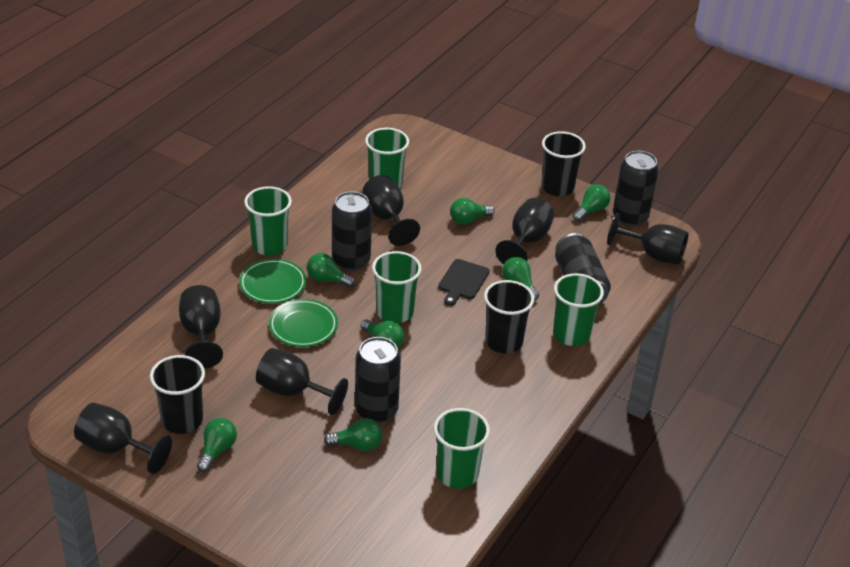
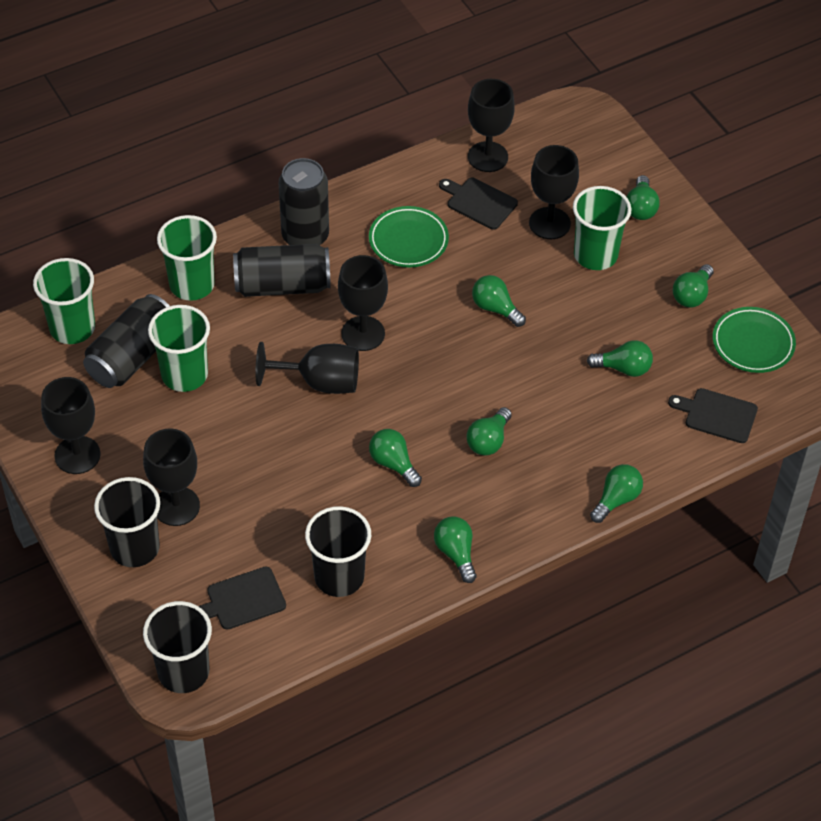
black can: [332,191,372,271] [355,337,401,423] [555,233,611,304] [613,151,659,227] = 4 -> [83,294,170,388] [233,244,331,297] [279,158,329,246] = 3
black cutting board: [438,259,490,306] = 1 -> [198,567,286,630] [439,178,518,230] [668,388,758,443] = 3
green cup: [244,186,292,255] [365,128,409,189] [372,251,422,323] [434,408,490,489] [553,273,604,346] = 5 -> [33,258,95,344] [148,305,210,392] [157,215,217,301] [573,186,631,270] = 4
green light bulb: [197,418,237,472] [307,253,355,288] [324,418,382,451] [361,319,404,348] [450,198,495,225] [502,257,539,301] [573,184,610,221] = 7 -> [369,429,422,487] [434,516,477,583] [466,407,512,455] [472,275,526,327] [587,340,653,377] [590,464,643,523] [627,175,660,220] [673,264,714,308] = 8

